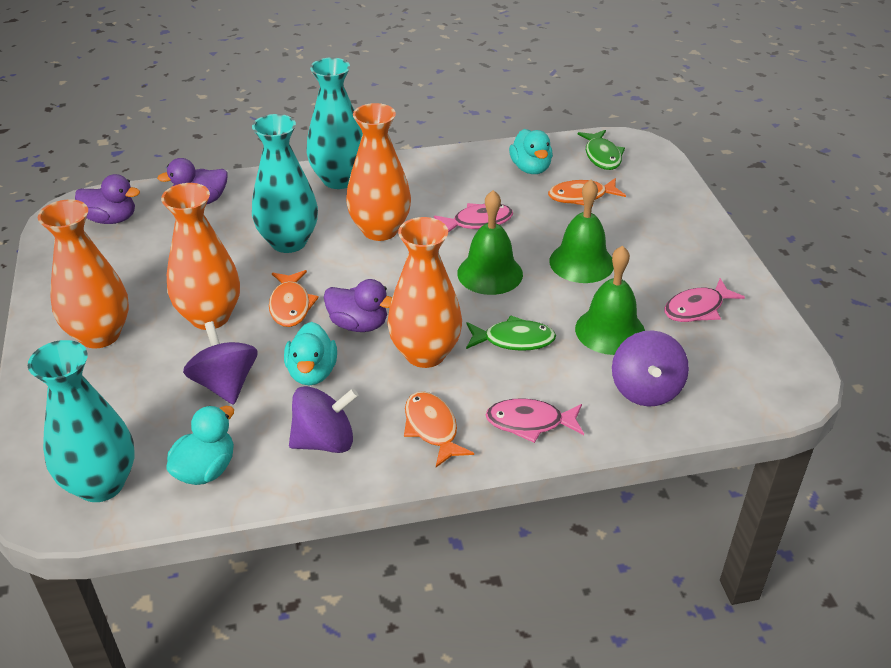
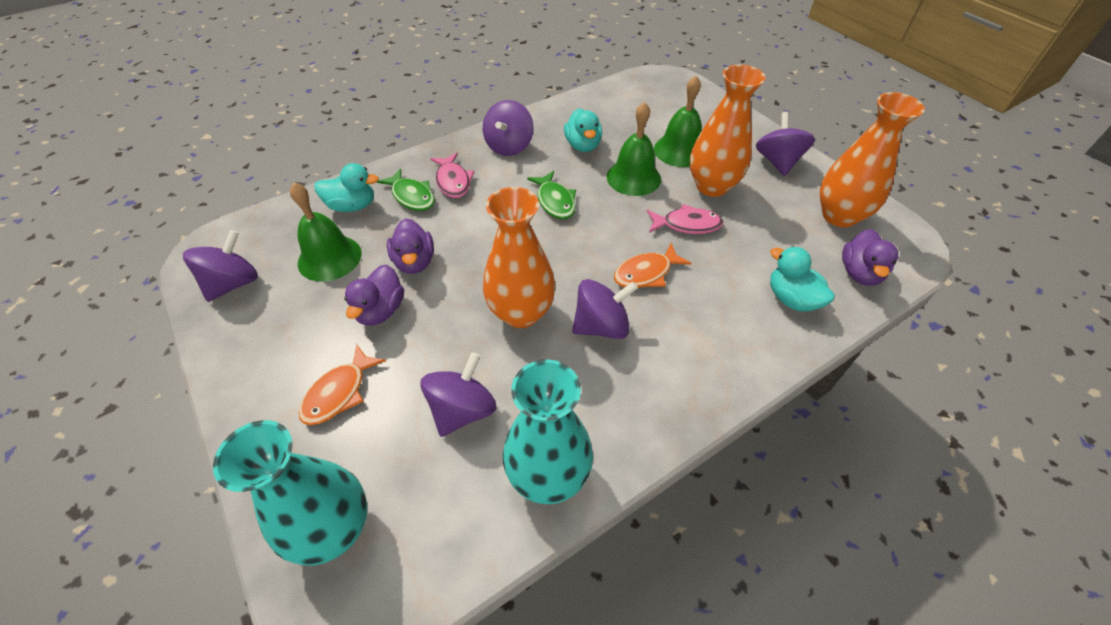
orange fish: [269,270,319,327] [404,391,474,467] [548,178,626,207] = 3 -> [299,344,386,425] [614,243,692,288] = 2
orange vase: [38,200,129,348] [161,183,240,330] [346,103,411,241] [387,217,462,368] = 4 -> [483,187,555,328] [690,65,765,197] [820,92,925,227] = 3
pink fish: [434,203,513,232] [485,398,584,443] [664,278,745,322] = 3 -> [430,153,474,198] [647,204,724,234] = 2
purple spinning top: [183,321,258,405] [289,386,358,453] [612,330,689,407] = 3 -> [183,230,258,302] [420,352,496,437] [483,100,534,156] [572,279,638,339] [756,112,815,176] = 5
turquoise vase: [28,340,135,502] [252,114,318,253] [306,57,363,189] = 3 -> [213,420,367,566] [503,359,593,504] = 2

